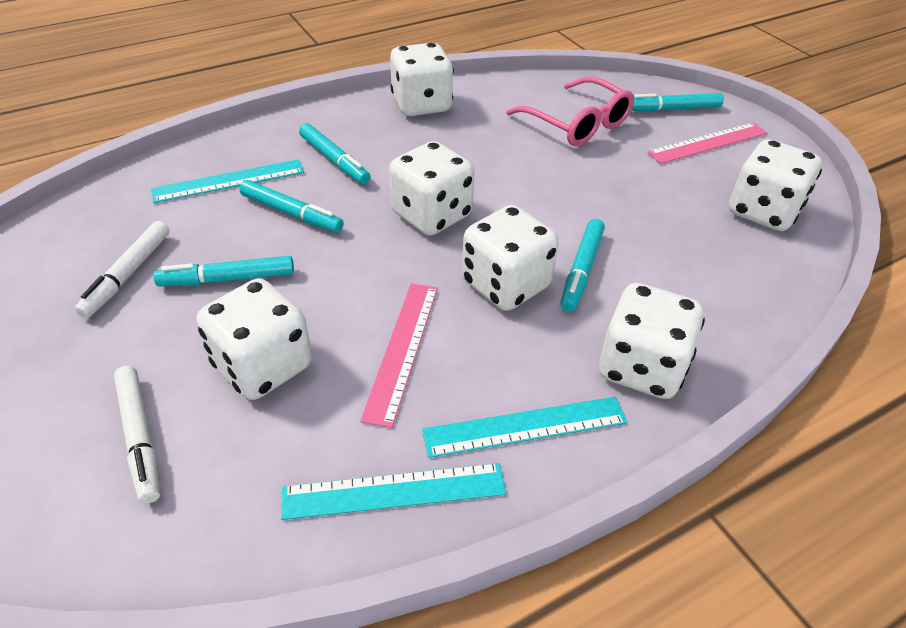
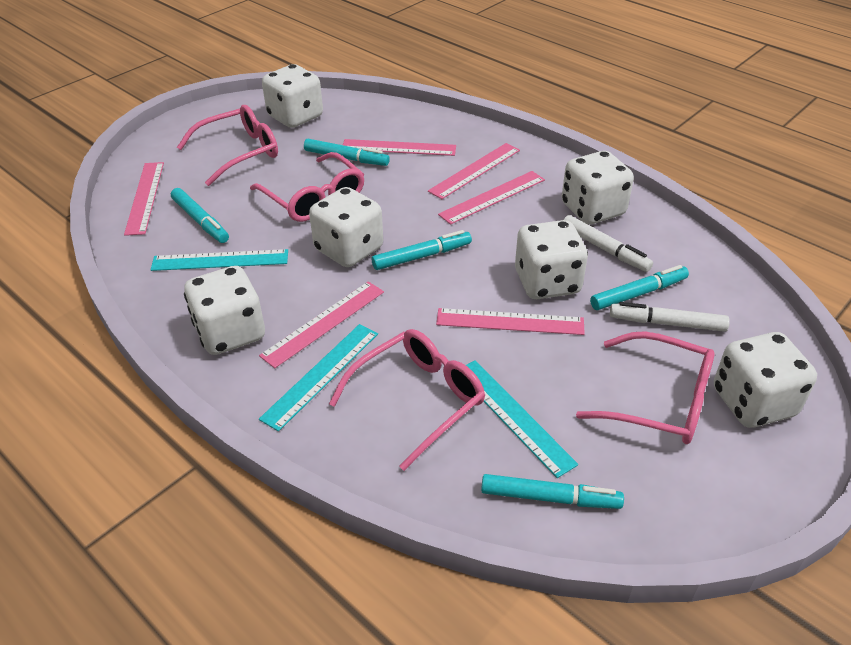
pink glasses: [506,77,634,146] = 1 -> [177,105,278,186] [250,152,365,222] [329,329,485,471] [576,331,715,444] = 4
pink ruler: [360,283,438,428] [647,122,767,164] = 2 -> [124,162,164,236] [259,281,384,368] [343,139,456,156] [428,143,520,199] [436,308,585,335] [438,171,545,225] = 6

